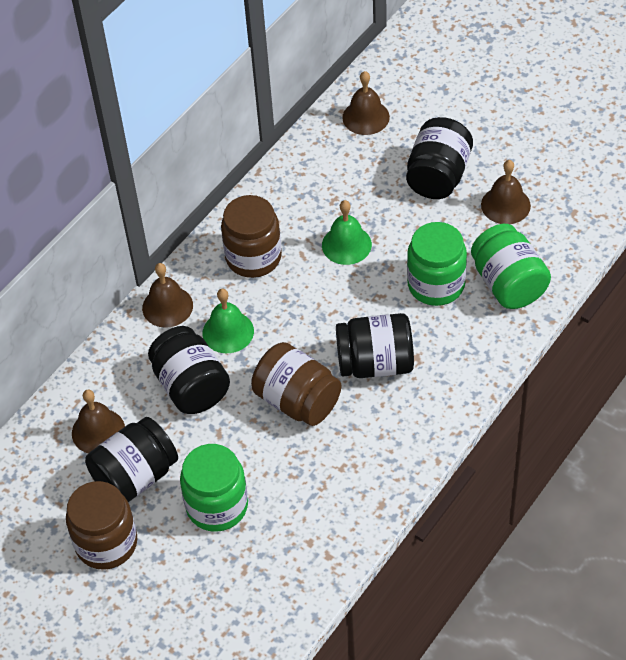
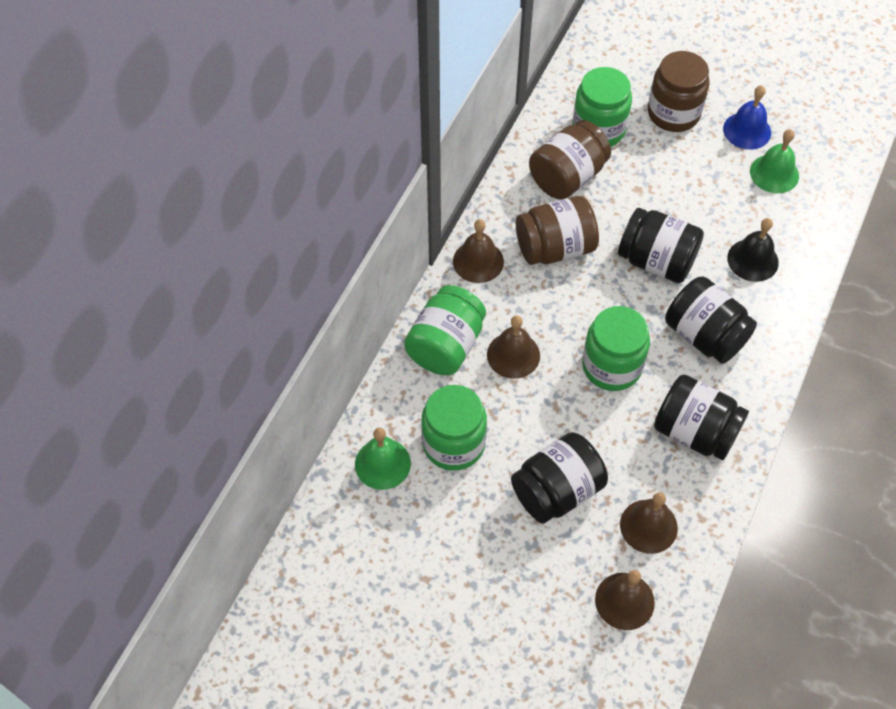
black bell: none = 0 -> [727,218,779,282] = 1
blue bell: none = 0 -> [723,85,771,150] = 1
green jar: [180,444,248,532] [407,222,467,306] [471,224,551,309] = 3 -> [404,285,486,375] [421,385,487,471] [572,67,632,147] [582,306,650,391] = 4

